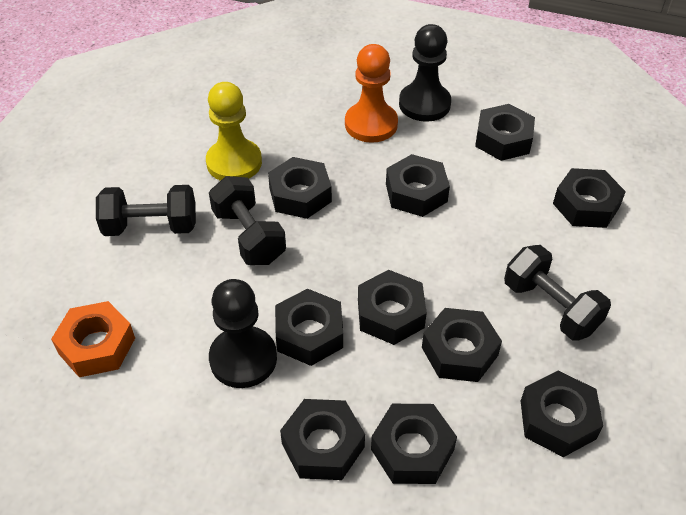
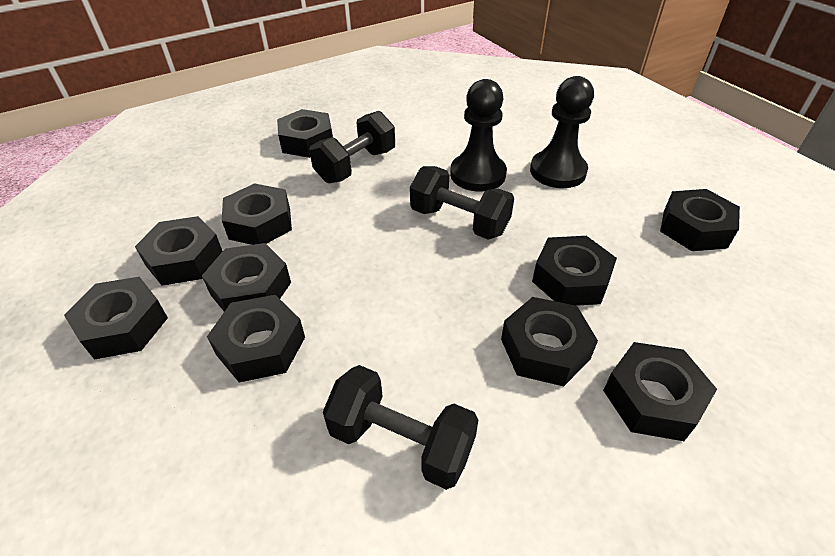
orange nut: [51,301,135,377] = 1 -> none = 0
orange pawn: [345,44,398,143] = 1 -> none = 0
yellow pawn: [206,82,262,181] = 1 -> none = 0

